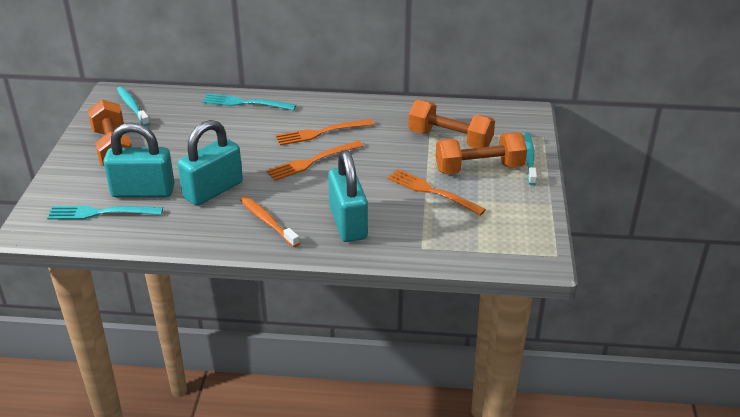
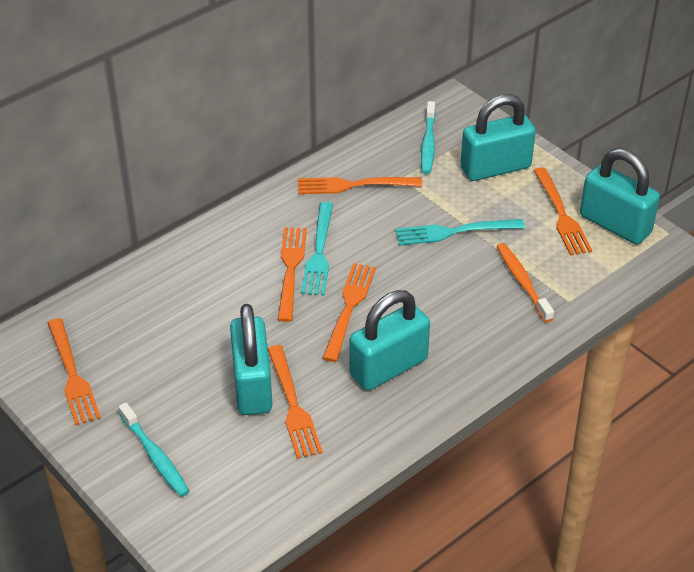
orange dumbbell: [88,100,132,166] [408,100,495,148] [436,132,527,174] = 3 -> none = 0
orange fork: [266,141,363,181] [276,119,374,146] [387,169,486,215] = 3 -> [48,318,101,425] [268,345,323,459] [278,227,307,322] [298,177,422,194] [323,263,376,362] [533,167,592,256] = 6
turquoise padlock: [104,123,175,197] [177,120,243,206] [328,150,368,242] = 3 -> [230,304,272,415] [349,290,430,391] [460,94,536,181] [580,148,660,244] = 4

